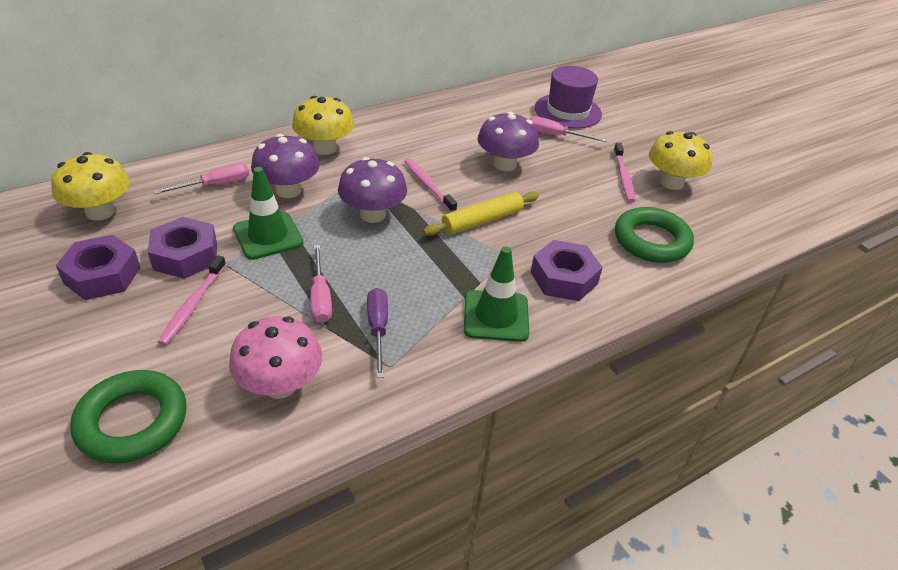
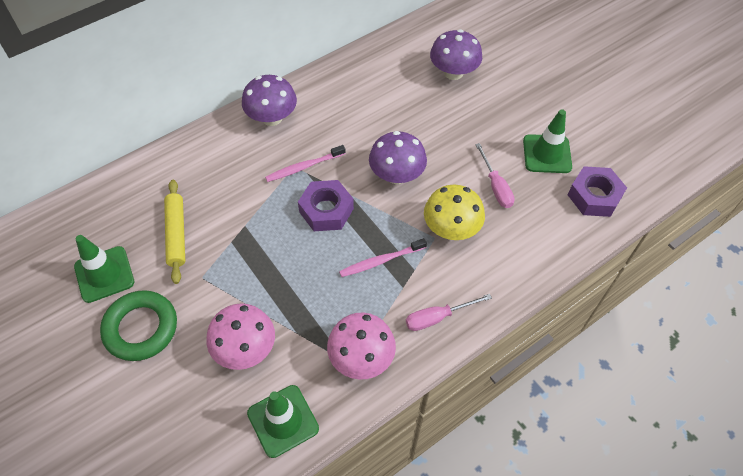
green ring: [70,370,186,464] [615,207,694,263] = 2 -> [100,290,177,361] = 1
green traffic cone: [233,167,304,260] [464,246,529,342] = 2 -> [74,235,134,303] [247,385,319,458] [523,110,572,173] = 3
pink mushroom: [229,316,322,399] = 1 -> [207,303,275,370] [327,312,396,380] = 2
pink screwdriver: [153,163,249,194] [310,245,332,323] [529,116,607,142] = 3 -> [406,294,492,331] [475,143,515,208] = 2
pink toothbrush: [158,256,226,345] [404,158,457,212] [614,143,635,202] = 3 -> [265,145,346,182] [339,238,427,277] = 2
purple hat: [535,66,602,129] = 1 -> none = 0
purple nut: [56,235,141,300] [148,217,217,279] [531,240,603,301] = 3 -> [298,180,354,231] [568,166,627,217] = 2
purple screwdriver: [367,288,388,378] = 1 -> none = 0
yellow mushroom: [51,152,130,221] [292,96,354,155] [649,131,713,190] = 3 -> [424,185,485,240] = 1

